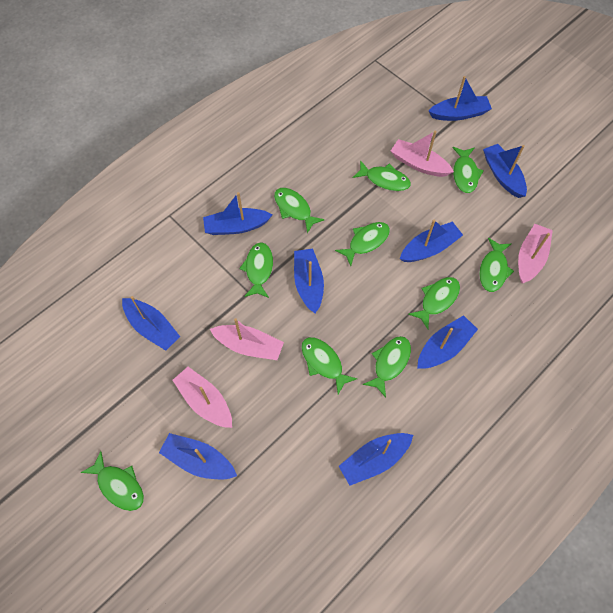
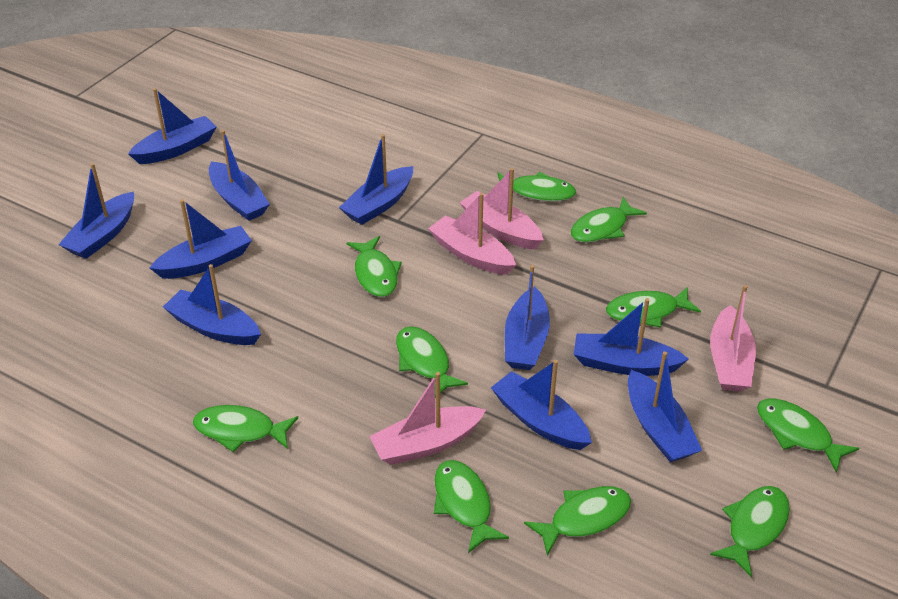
blue boat: [122,296,180,351] [159,433,237,479] [203,192,273,235] [294,249,324,313] [339,433,413,486] [400,220,463,262] [417,315,478,369] [429,76,492,121] [483,144,527,198] = 9 -> [58,163,134,259] [128,88,217,164] [150,199,252,279] [163,264,261,345] [209,130,270,221] [339,134,413,225] [491,360,592,450] [505,265,550,370] [573,298,689,376] [628,351,702,462] = 10

